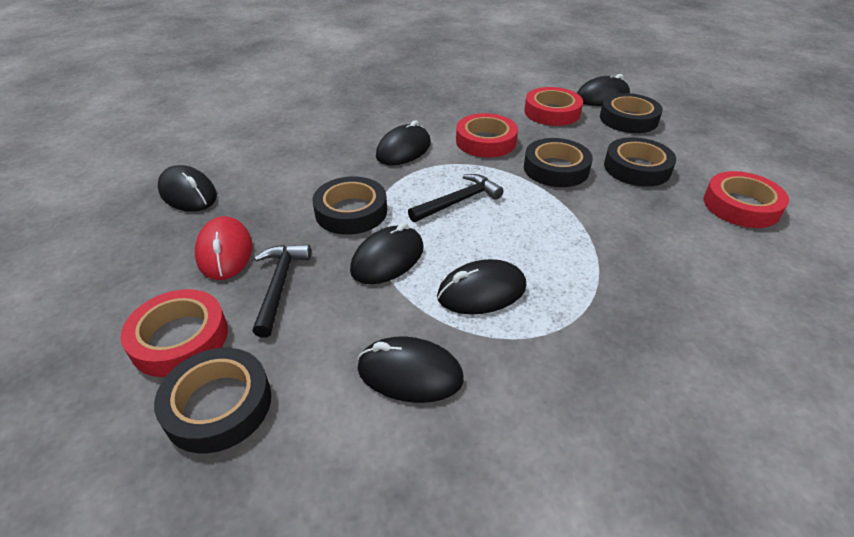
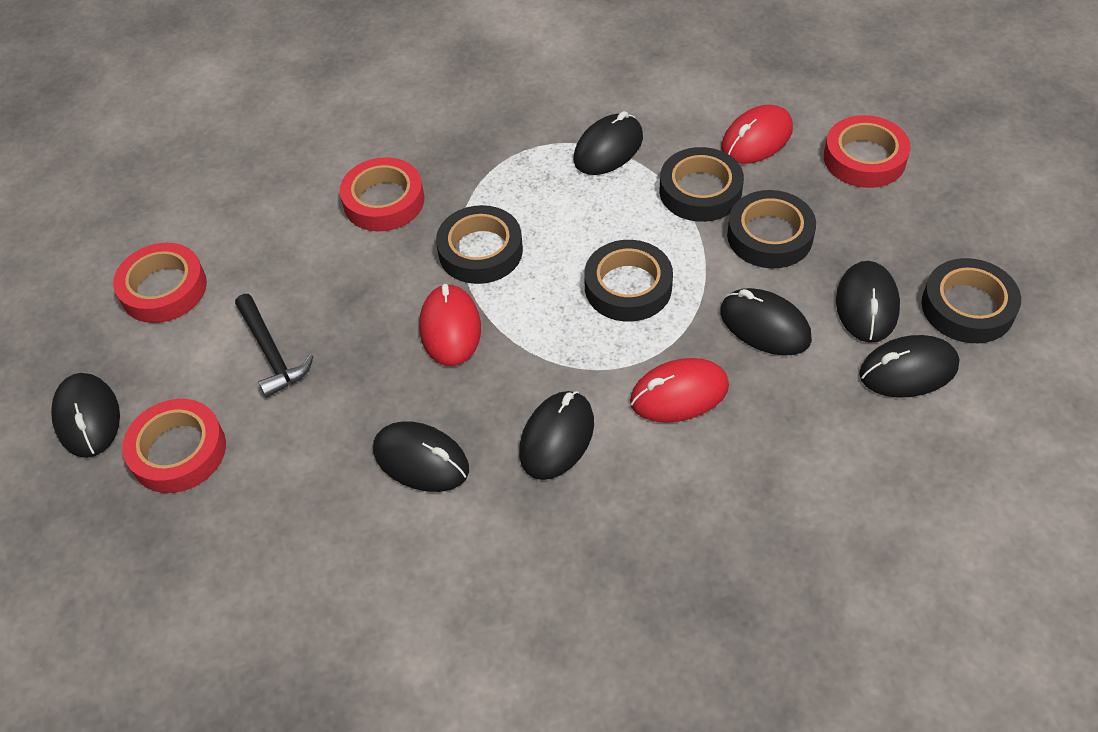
black hammer: [252,244,311,338] [408,174,504,222] = 2 -> [235,294,314,398] = 1
black mouse: [158,165,217,212] [350,222,424,284] [357,336,464,403] [376,120,431,165] [437,259,526,314] [577,74,630,106] = 6 -> [51,373,120,458] [373,421,469,492] [519,391,594,480] [574,111,643,175] [720,288,812,356] [836,261,900,343] [859,335,959,398] = 7
red mouse: [195,216,253,280] = 1 -> [419,284,481,366] [630,358,729,423] [721,105,793,164] = 3

